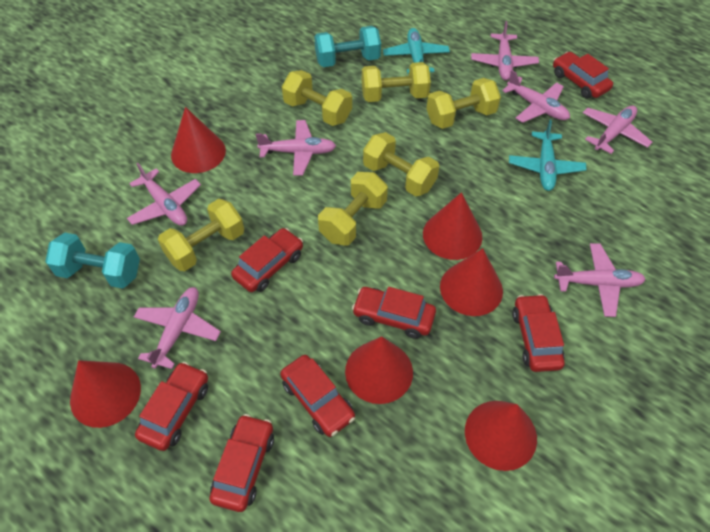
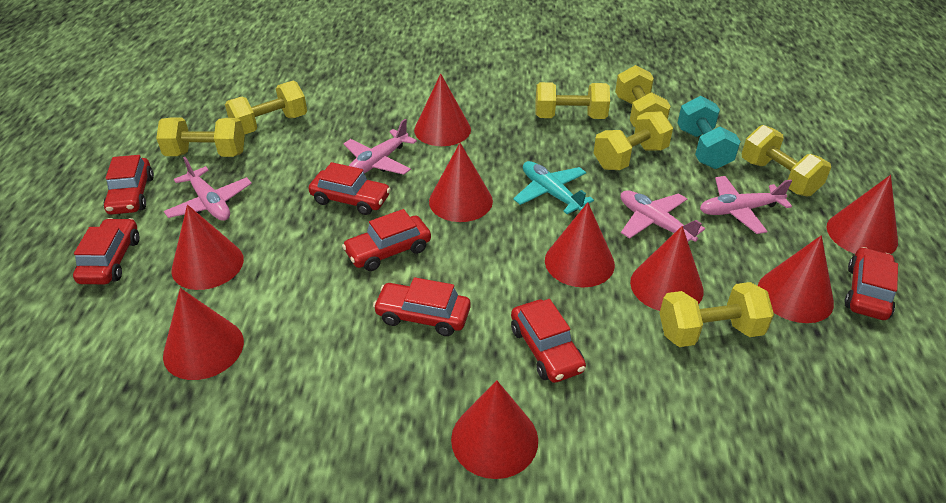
pink plane: [127,163,201,226] [134,287,221,369] [256,120,336,176] [471,21,539,81] [502,70,570,123] [554,243,646,317] [583,106,652,154] = 7 -> [164,157,252,221] [344,119,417,175] [621,190,705,242] [700,176,792,234] = 4
red cone: [70,360,141,428] [171,107,226,173] [345,336,413,404] [423,192,482,260] [440,248,503,316] [465,401,537,471] = 6 -> [163,288,244,380] [171,205,244,290] [414,74,471,146] [429,143,493,222] [451,380,538,479] [545,202,615,288] [630,226,704,311] [758,235,834,323] [827,175,898,254] = 9
turquoise dumbbell: [45,233,140,289] [314,26,381,67] = 2 -> [678,96,741,169] = 1
turquoise plane: [383,28,450,73] [509,120,587,191] = 2 -> [513,161,594,214] = 1
yellow dumbbell: [158,199,244,271] [282,70,352,126] [318,172,388,246] [362,62,431,102] [363,132,439,196] [426,78,501,129] = 6 -> [156,118,245,157] [225,81,307,135] [536,82,610,119] [593,111,673,170] [615,65,671,127] [659,282,774,347] [742,125,831,196] = 7

